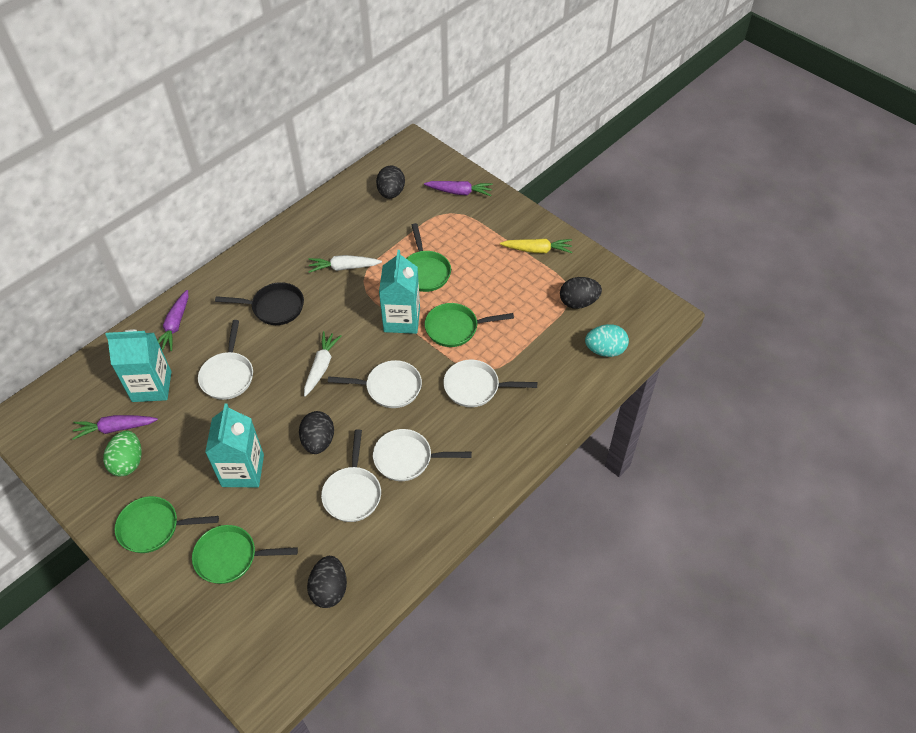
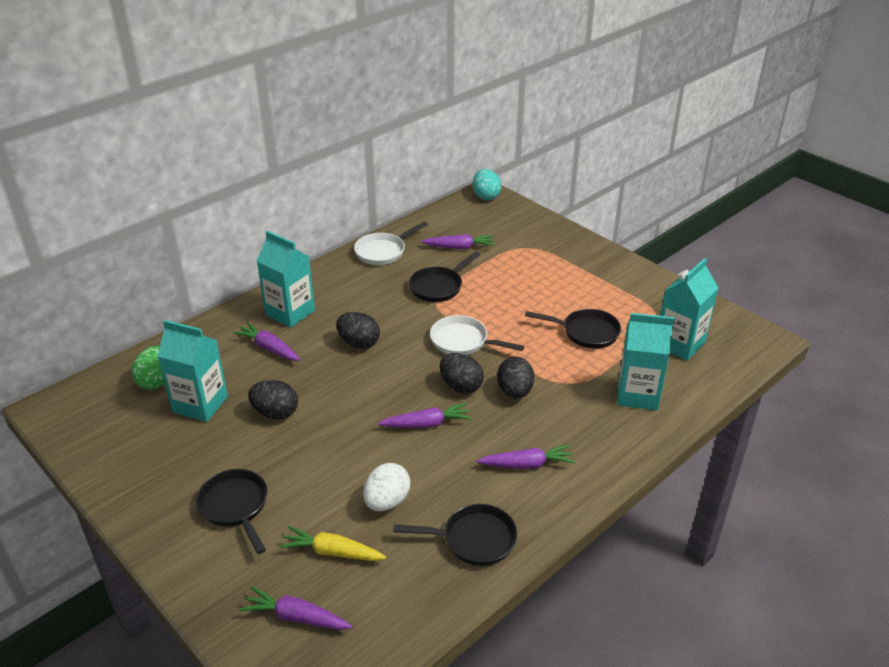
black pan: [215,282,304,325] = 1 -> [196,469,268,554] [393,504,517,566] [409,252,481,302] [525,309,621,348] = 4
green pan: [115,496,219,553] [192,525,298,584] [406,223,451,292] [425,303,514,347] = 4 -> none = 0
purple carrot: [72,415,158,440] [158,290,188,351] [424,181,493,196] = 3 -> [233,322,300,361] [239,586,352,630] [378,403,472,428] [421,234,495,249] [476,445,576,469] = 5
turquoise carton: [105,329,171,402] [205,403,264,487] [379,250,420,334] = 3 -> [157,320,228,422] [257,231,315,328] [617,313,674,410] [660,258,718,360] = 4
white carrot: [304,331,342,397] [308,255,382,273] = 2 -> none = 0
white egg: none = 0 -> [363,463,410,511] = 1
white pan: [198,320,253,400] [321,429,381,522] [328,360,422,408] [373,429,472,481] [443,360,537,407] = 5 -> [354,221,428,265] [430,315,524,355] = 2

